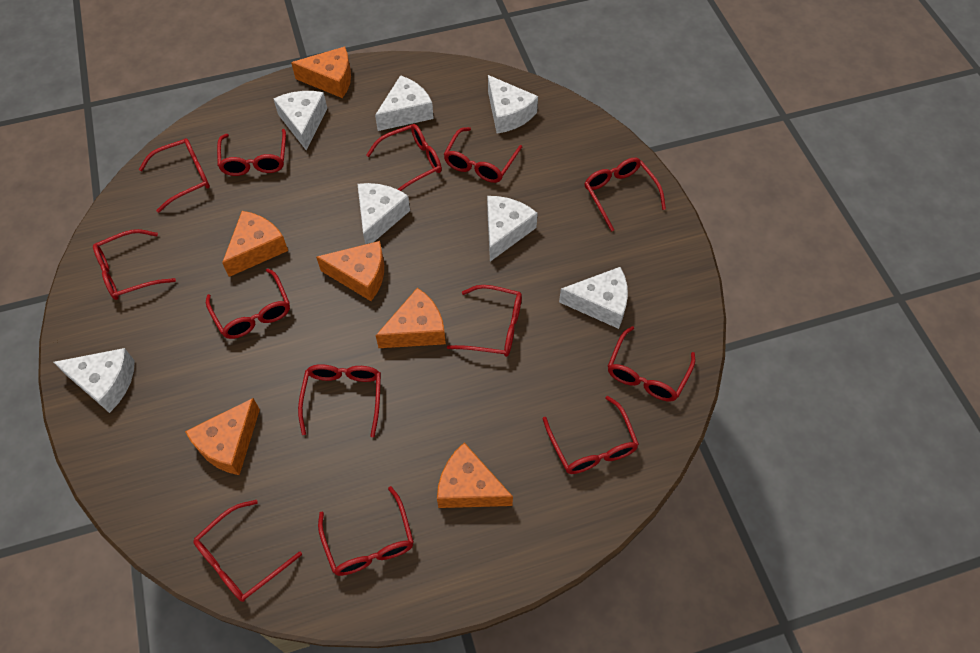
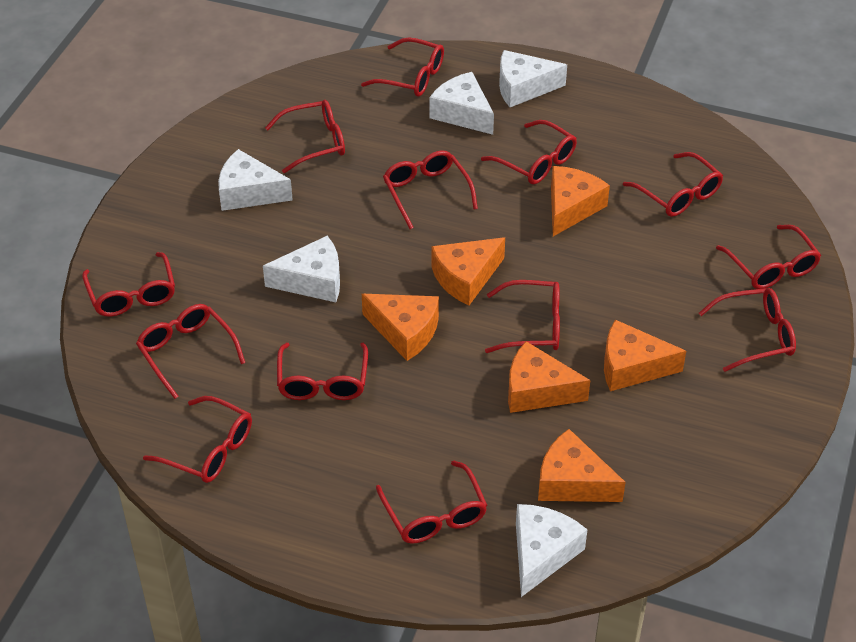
white cheese: [54,348,135,413] [273,91,327,150] [358,183,410,244] [375,75,434,131] [487,196,538,262] [488,75,538,134] [559,267,628,329] = 7 -> [218,149,293,211] [263,236,340,302] [429,72,494,135] [499,50,567,107] [516,504,587,597] = 5

